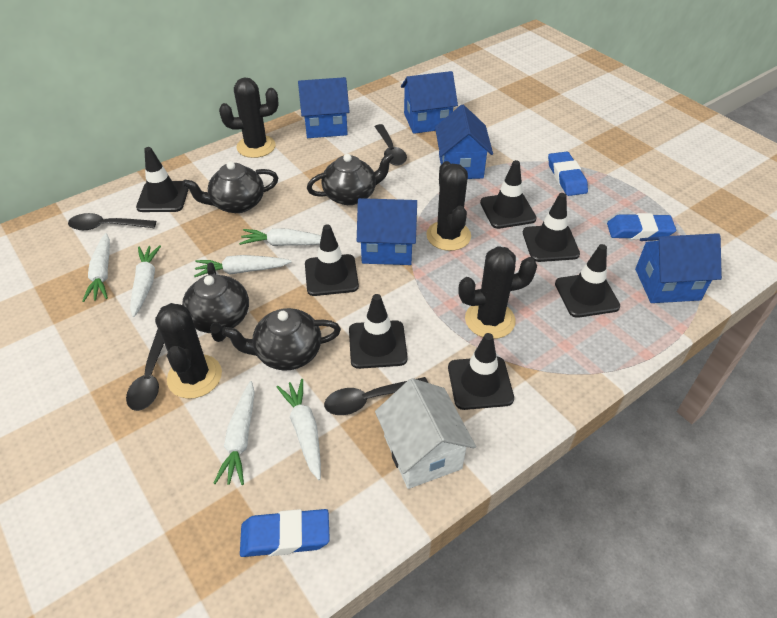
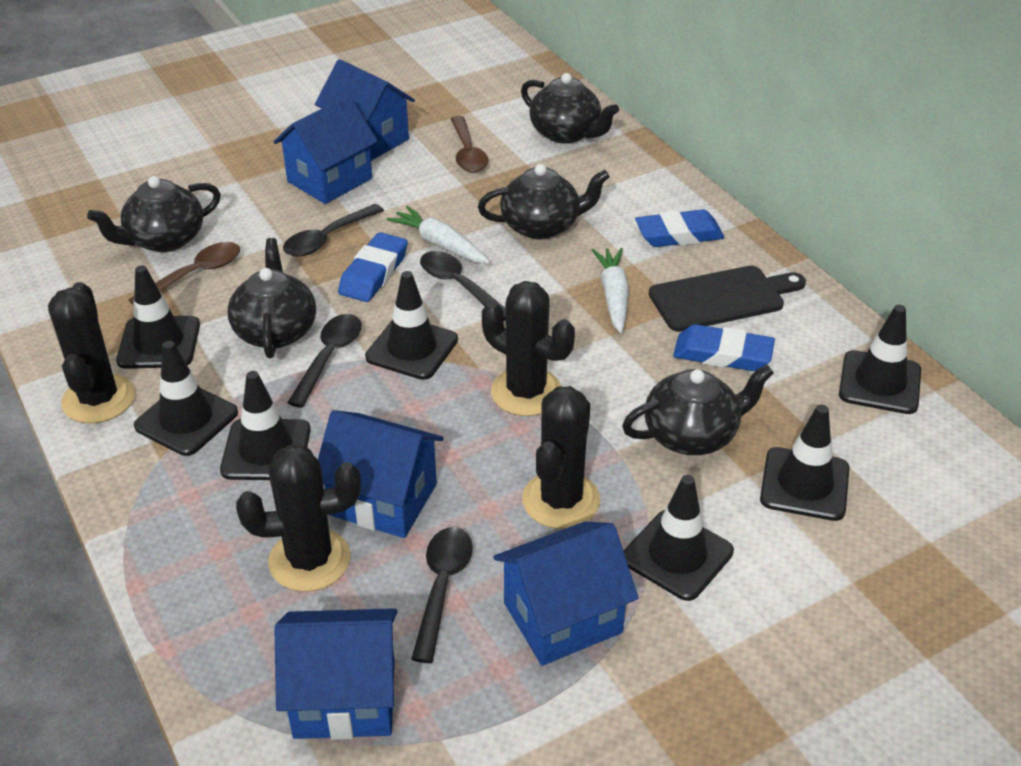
black cutting board: none = 0 -> [649,266,806,332] = 1
black teapot: [182,161,278,213] [182,262,249,342] [222,308,341,371] [307,152,394,205] = 4 -> [87,176,221,252] [227,238,316,358] [478,164,610,239] [521,73,619,144] [622,364,774,455] = 5
brown spoon: none = 0 -> [129,242,240,305] [451,116,488,172] = 2
white carrot: [82,233,110,302] [130,245,161,317] [194,255,292,277] [213,381,255,485] [239,228,321,246] [277,379,321,480] = 6 -> [387,206,490,264] [592,248,629,333] = 2
white house: [375,378,476,489] = 1 -> none = 0

